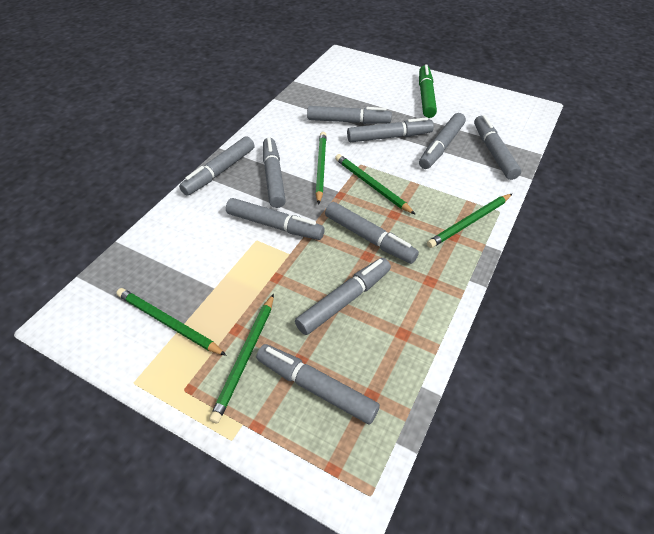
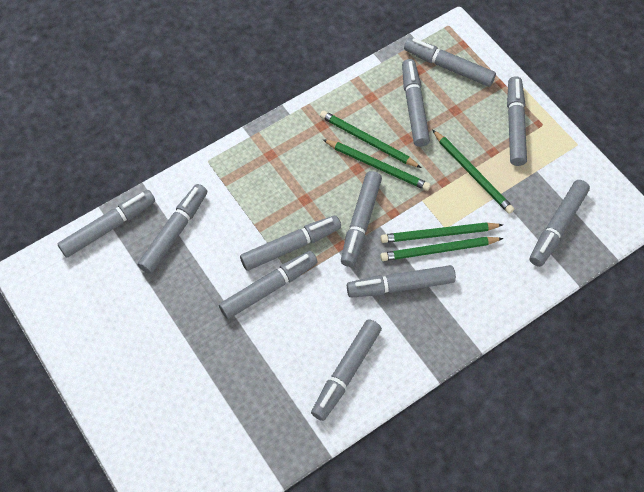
green marker: [419,64,437,118] = 1 -> none = 0
grey marker: [179,136,254,195] [226,198,325,240] [256,344,380,424] [263,137,286,208] [295,258,391,335] [307,106,392,124] [325,202,419,264] [347,117,434,142] [419,113,466,169] [474,115,521,180] = 10 -> [58,190,155,257] [138,184,207,274] [219,251,317,319] [240,215,341,271] [311,319,382,421] [341,171,382,267] [347,265,456,298] [402,59,430,147] [404,38,496,87] [507,76,527,166] [530,180,590,267] = 11

